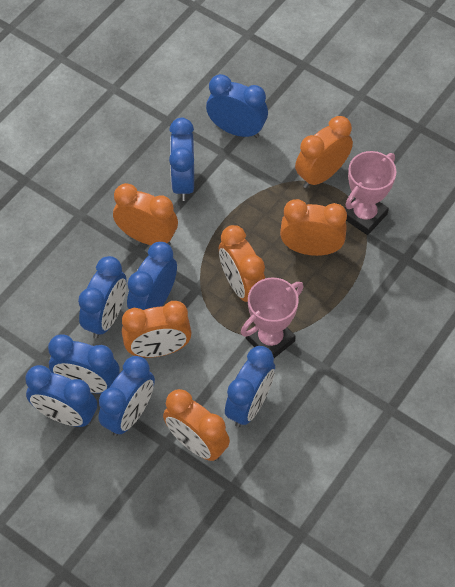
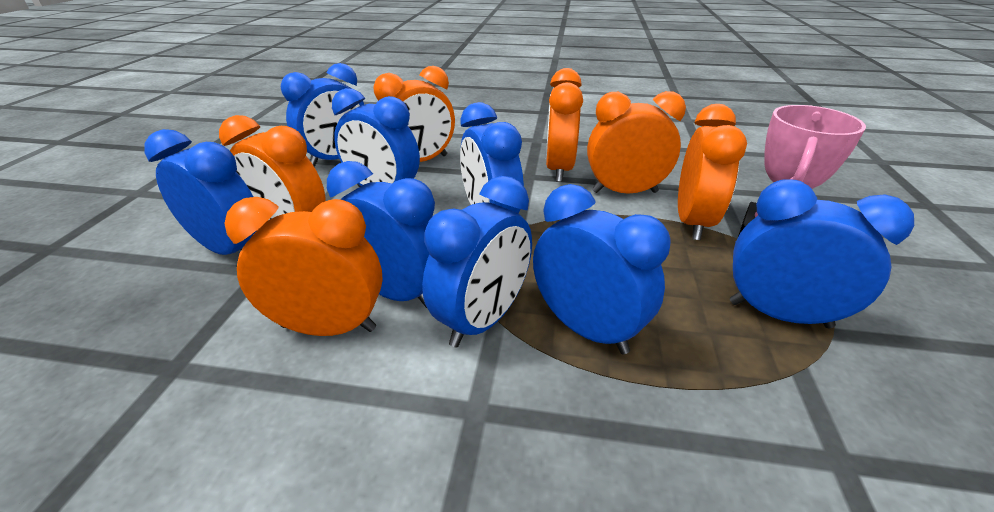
pink trophy: [241,277,304,358] [345,151,396,235] = 2 -> [738,105,866,236] = 1

